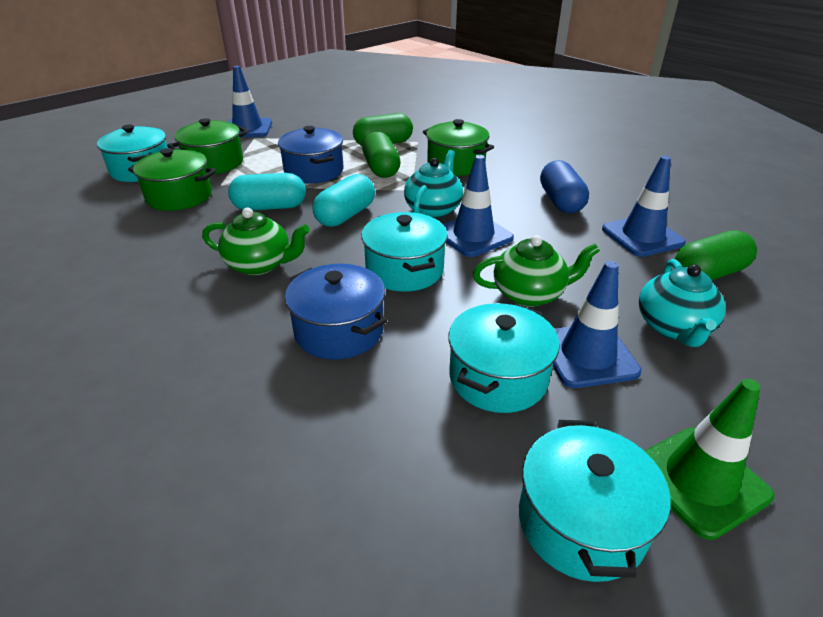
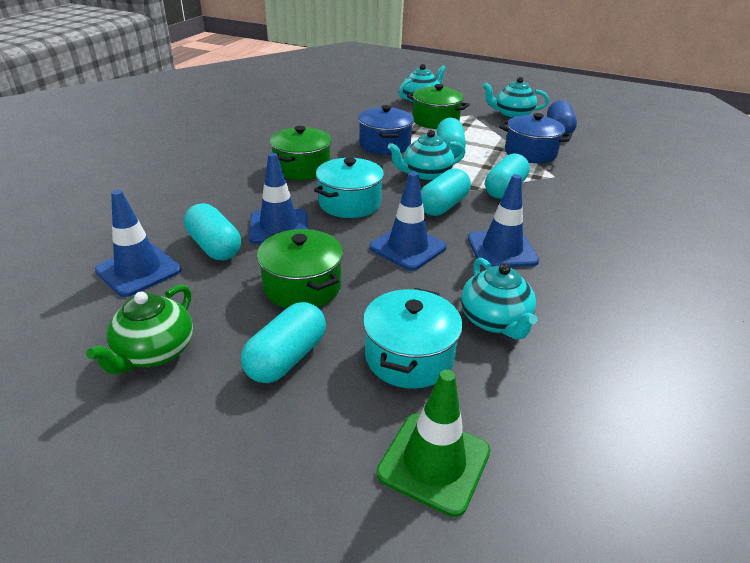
green capsule: [353,113,413,146] [362,131,401,178] [675,230,757,280] = 3 -> none = 0
green teapot: [202,207,310,275] [473,235,600,307] = 2 -> [86,284,193,374] = 1
turquoise capsule: [228,173,306,210] [312,174,375,227] = 2 -> [184,203,241,260] [241,302,326,383] [421,168,471,216] [437,118,466,158] [485,153,530,199] = 5
turquoise pot: [97,125,167,182] [361,212,448,292] [448,303,560,413] [519,420,671,582] = 4 -> [314,158,384,218] [363,288,463,389] = 2
turquoise teapot: [404,150,463,218] [639,259,726,347] = 2 -> [388,130,466,181] [399,64,446,103] [461,258,538,339] [483,77,549,118] = 4

